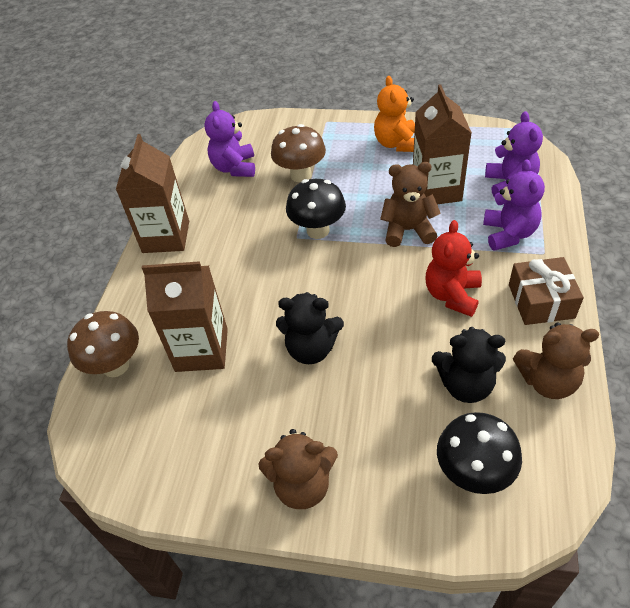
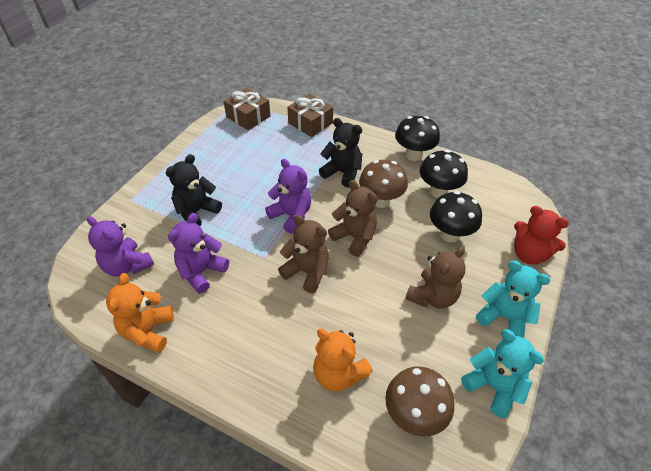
black mushroom: [286,179,346,239] [437,412,522,494] = 2 -> [395,116,440,161] [420,150,468,198] [430,191,482,242] = 3
brown carton: [116,134,189,253] [142,261,228,372] [413,84,472,204] = 3 -> none = 0
brown gift: [509,257,584,325] = 1 -> [224,87,270,130] [287,93,333,137] = 2
orange teddy bear: [374,76,415,152] = 1 -> [106,273,174,353] [313,329,373,391] = 2
turquoise teddy bear: none = 0 -> [461,329,544,418] [476,261,550,338] = 2

